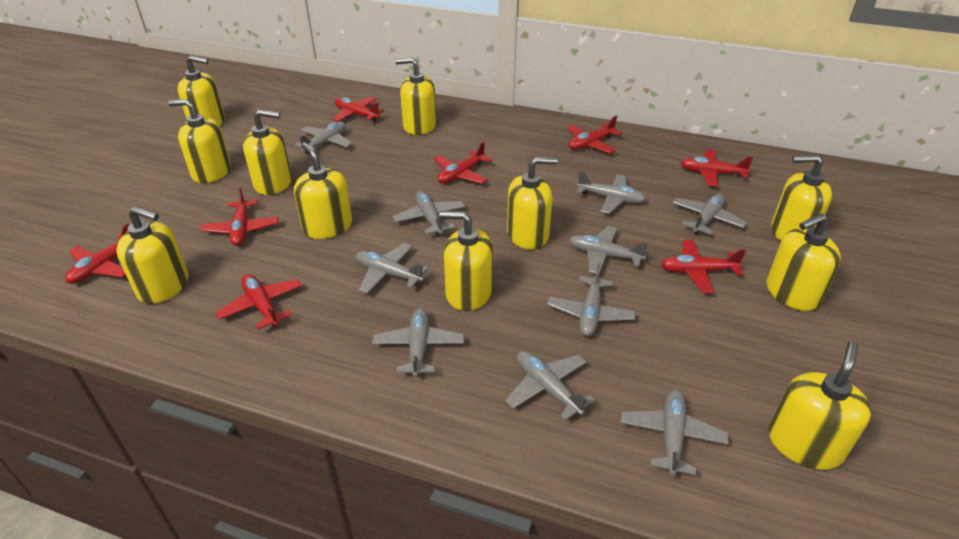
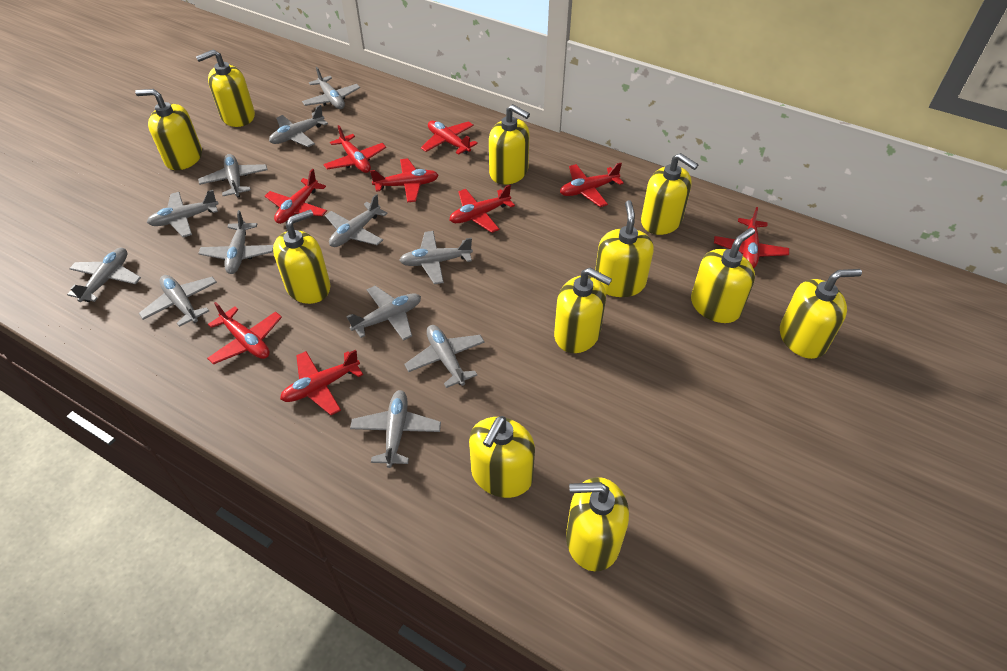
grey plane: [295,122,352,154] [356,243,429,294] [372,308,464,377] [392,191,465,236] [505,351,595,421] [547,263,636,336] [569,225,648,275] [577,171,646,214] [621,389,729,476] [673,194,747,235] = 10 -> [67,248,141,302] [138,275,217,327] [147,190,219,237] [198,154,267,198] [198,210,273,274] [269,105,328,147] [302,67,360,109] [325,194,388,247] [346,286,421,341] [350,390,441,468] [399,231,473,284] [404,325,485,388] = 12
red plane: [65,224,129,284] [200,187,279,246] [215,274,302,329] [332,97,385,122] [434,142,492,184] [567,116,622,153] [661,240,746,293] [681,150,753,187] = 8 -> [207,302,282,365] [265,169,327,224] [280,350,363,415] [323,125,386,173] [370,158,438,203] [421,121,478,155] [449,185,515,233] [560,163,624,207] [714,207,789,269] = 9

